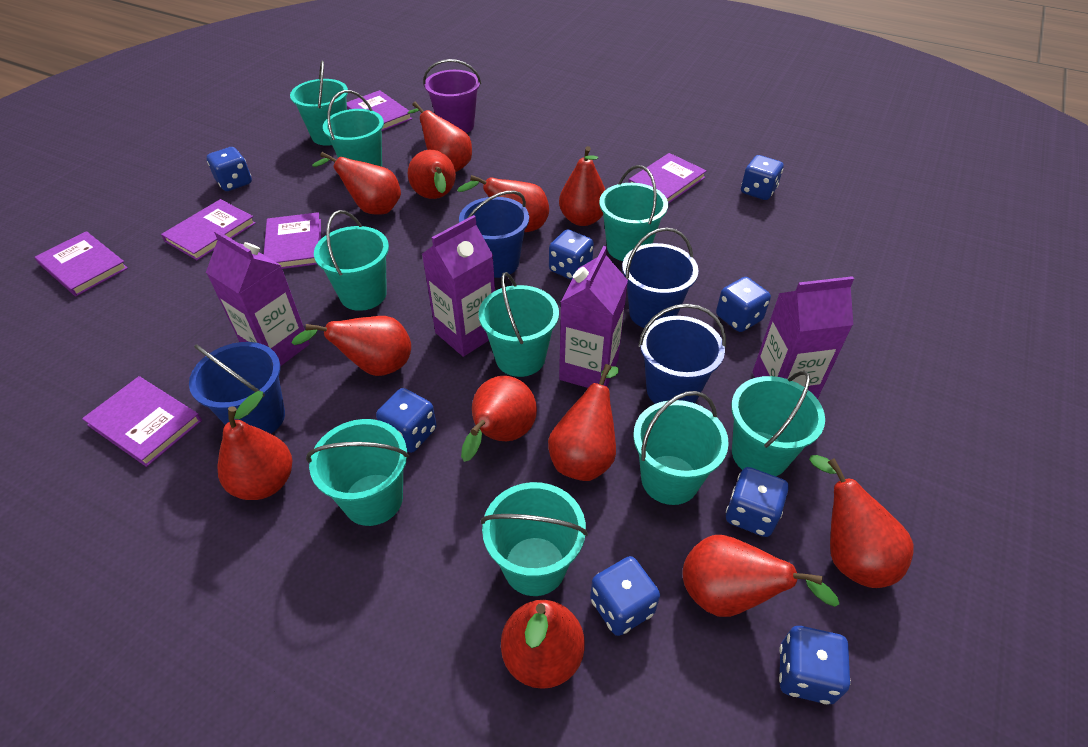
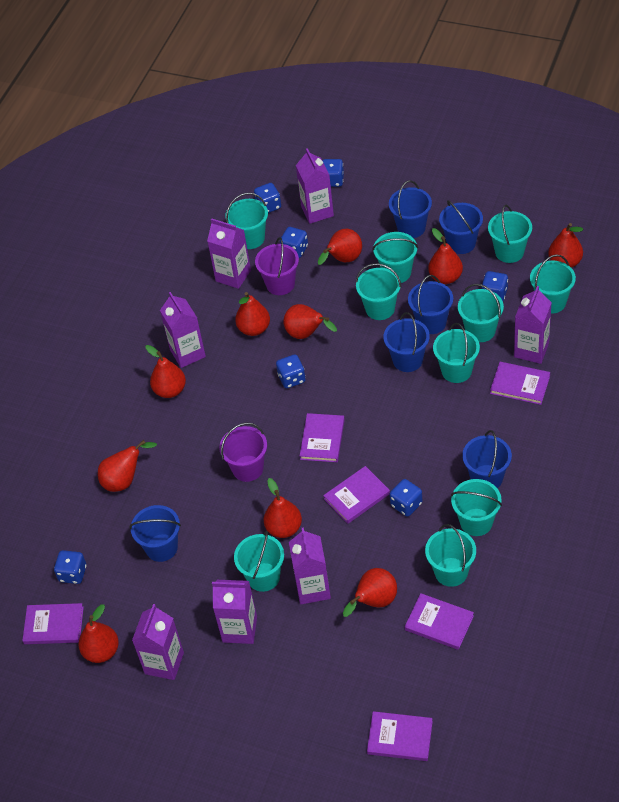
blue bucket: [189,342,285,434] [459,191,529,278] [622,227,699,328] [638,304,726,404] = 4 -> [129,505,181,562] [383,312,430,372] [389,180,432,238] [408,275,453,334] [439,200,483,254] [462,430,512,488] = 6
blue dice: [206,147,252,191] [376,388,437,453] [549,229,594,280] [590,556,660,636] [716,277,771,332] [726,467,789,537] [741,155,784,200] [779,626,851,704] = 8 -> [54,550,86,584] [254,183,281,213] [276,354,306,388] [280,227,308,258] [322,159,344,187] [390,479,422,517] [482,271,508,301] = 7
purple bucket: [423,59,481,133] = 1 -> [219,423,267,482] [255,237,299,295] = 2
purple carton: [206,230,310,366] [422,215,495,357] [559,246,628,388] [753,276,854,399] = 4 -> [132,604,184,680] [160,292,206,368] [207,218,251,289] [212,580,257,644] [289,527,331,604] [296,148,334,224] [514,286,552,364] = 7
red pear: [217,391,292,500] [291,316,411,376] [312,152,401,215] [407,102,472,172] [408,150,456,199] [457,175,549,232] [461,376,537,462] [501,600,585,689] [548,364,619,481] [559,146,605,226] [683,535,839,617] [809,455,914,588] = 12 -> [79,604,119,663] [98,440,157,492] [146,345,186,398] [235,292,270,336] [264,478,302,538] [283,304,337,339] [318,229,362,265] [343,568,397,617] [428,228,463,284] [548,223,583,268] = 10
turquoise bucket: [290,61,348,146] [306,419,409,526] [314,210,389,311] [323,90,384,167] [478,272,559,377] [481,482,588,596] [599,165,668,261] [633,391,729,505] [731,371,825,476] = 9 -> [225,193,268,249] [234,531,284,592] [356,263,401,320] [372,232,418,283] [425,524,476,587] [433,323,480,383] [451,479,502,536] [458,284,504,342] [488,205,532,263] [530,254,576,314] = 10

